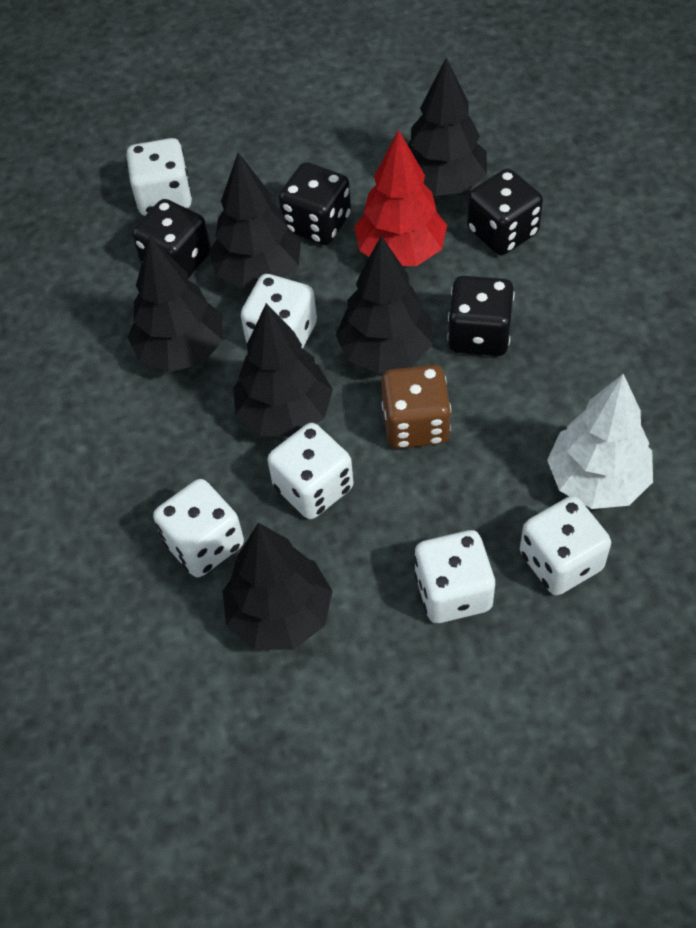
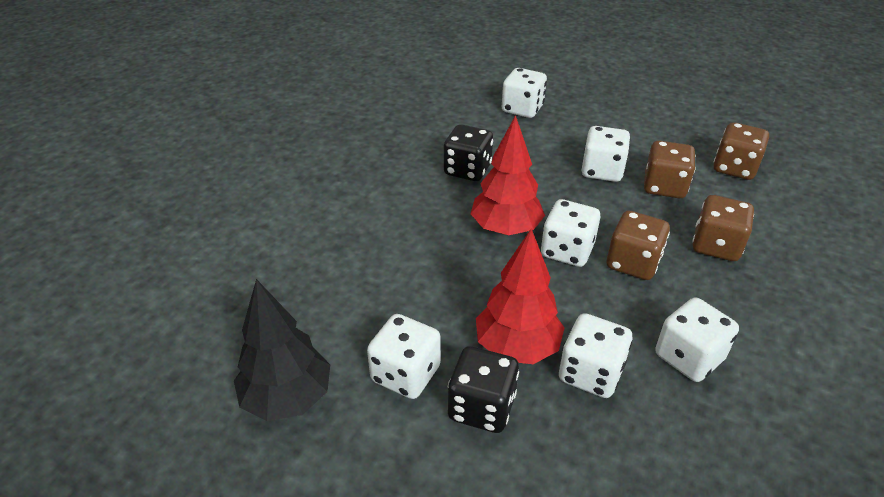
black dice: [132,199,211,278] [279,162,351,245] [447,276,515,356] [467,169,543,255] = 4 -> [444,124,493,181] [448,346,519,433] = 2
black tree: [128,236,223,372] [209,153,301,289] [223,523,333,650] [233,303,333,437] [335,236,433,374] [408,58,487,196] = 6 -> [234,279,330,421] = 1
brown dice: [381,365,451,449] = 1 -> [607,211,670,280] [644,141,696,198] [692,195,754,261] [714,122,769,180] = 4
red tree: [354,129,447,266] = 1 -> [471,115,545,235] [476,229,565,364] = 2
white tree: [547,374,653,509] = 1 -> none = 0

